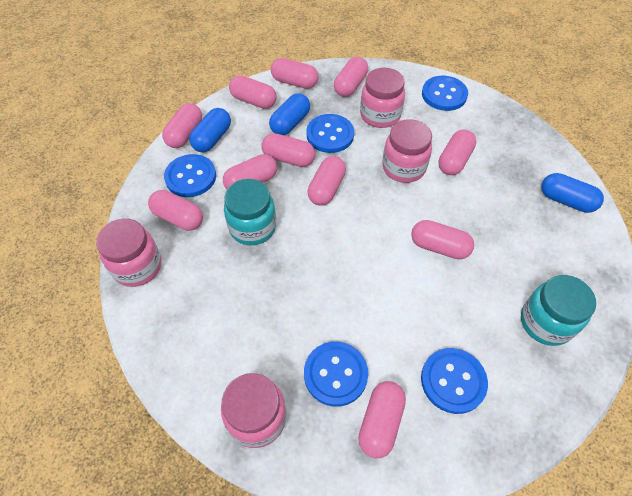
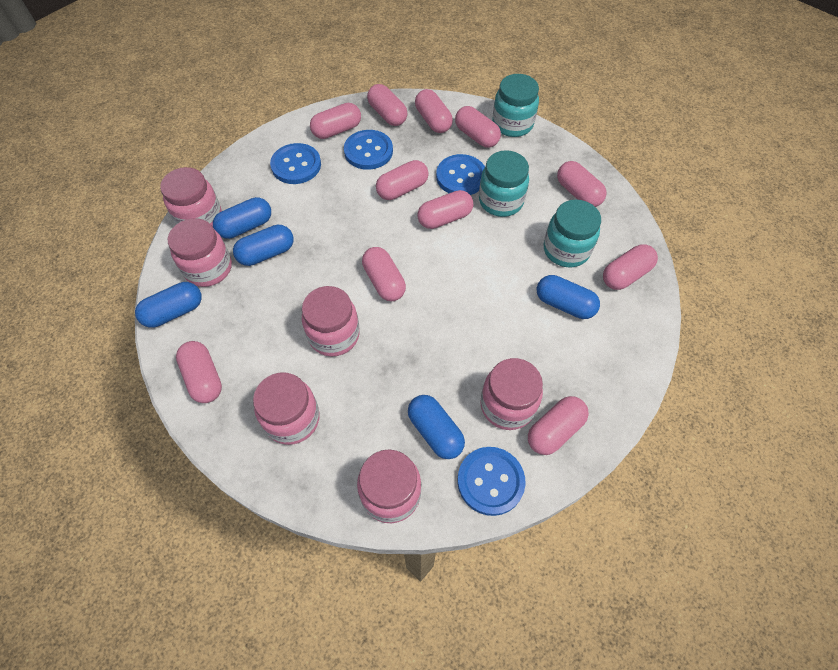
blue button: [164,154,216,197] [304,341,368,407] [306,114,354,153] [421,348,488,414] [422,76,468,111] = 5 -> [270,143,321,184] [344,130,393,170] [436,154,485,195] [457,447,525,516] = 4
blue capsule: [189,108,231,152] [269,93,310,135] [541,173,604,213] = 3 -> [135,282,202,328] [213,197,271,239] [233,225,294,266] [408,395,465,459] [537,275,600,319] = 5
pink jar: [96,218,161,287] [221,373,286,448] [360,68,405,128] [383,119,432,183] = 4 -> [160,167,222,227] [168,218,232,287] [253,372,320,445] [302,286,360,356] [357,449,421,523] [480,358,543,430] = 6
turquoise jar: [224,179,276,245] [521,275,596,346] = 2 -> [479,150,529,217] [492,74,539,137] [544,200,601,267] = 3

